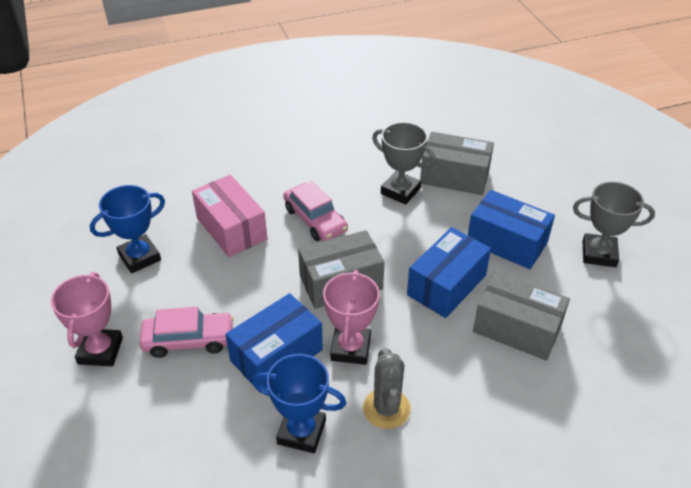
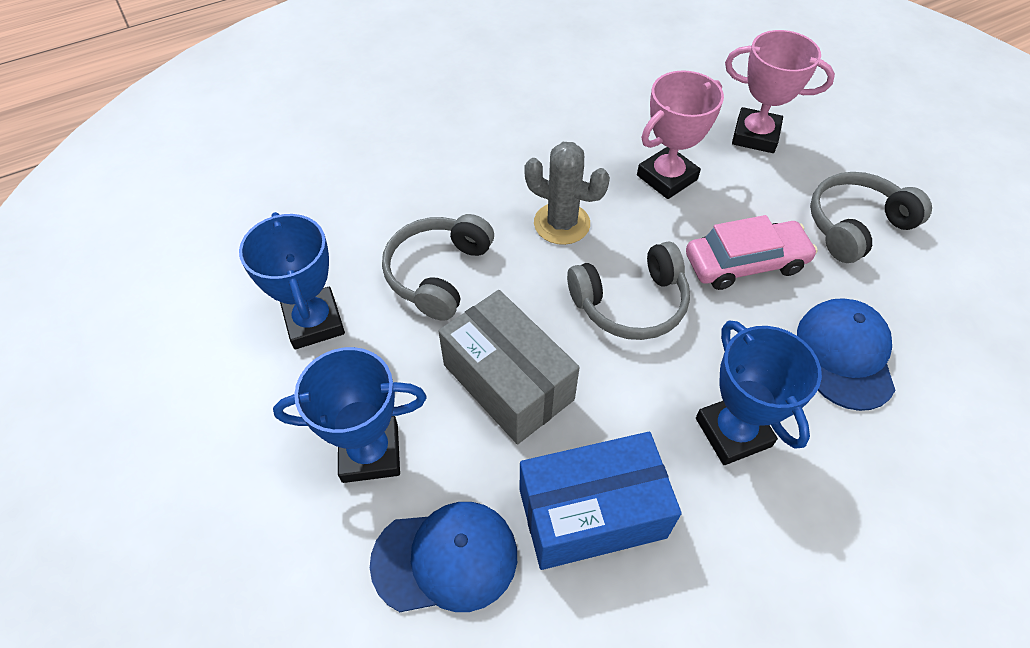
blue box: [225,293,323,393] [407,227,491,318] [468,190,555,269] = 3 -> [519,432,682,570] = 1
blue cap: none = 0 -> [370,502,517,612] [797,298,895,411] = 2
blue trophy: [90,185,165,273] [252,354,346,453] = 2 -> [239,212,345,349] [273,347,427,483] [696,320,822,465] = 3
grey box: [298,230,385,309] [420,132,494,195] [473,272,570,361] = 3 -> [438,290,580,444] = 1
grey headphones: none = 0 -> [382,214,494,321] [567,241,690,340] [810,172,932,263] = 3
grey trophy: [372,122,436,205] [573,182,655,267] = 2 -> none = 0
pink box: [192,175,267,257] = 1 -> none = 0
pink car: [139,307,234,358] [283,181,348,241] = 2 -> [686,215,818,290] = 1

